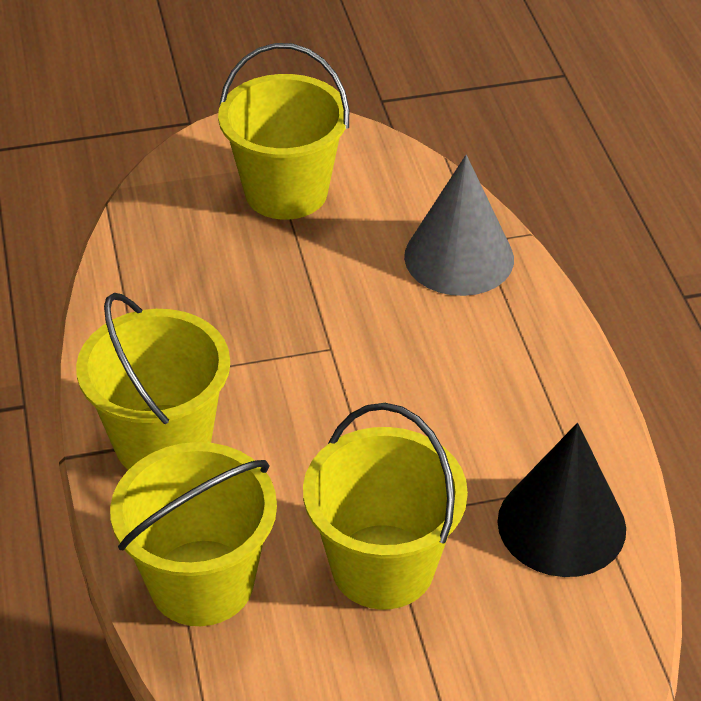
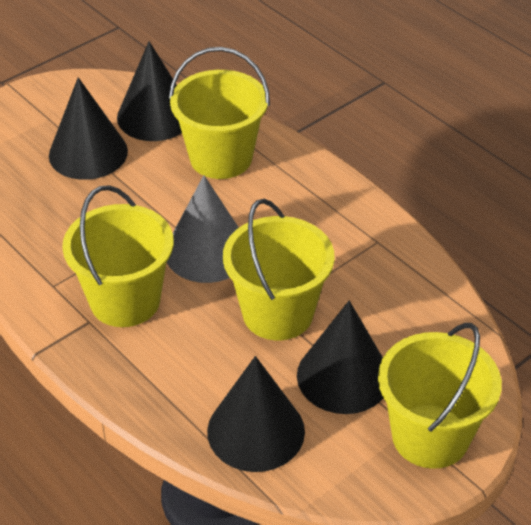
black cone: [497,423,626,577] = 1 -> [49,77,128,180] [117,41,182,141] [207,356,305,472] [297,300,383,414] = 4

